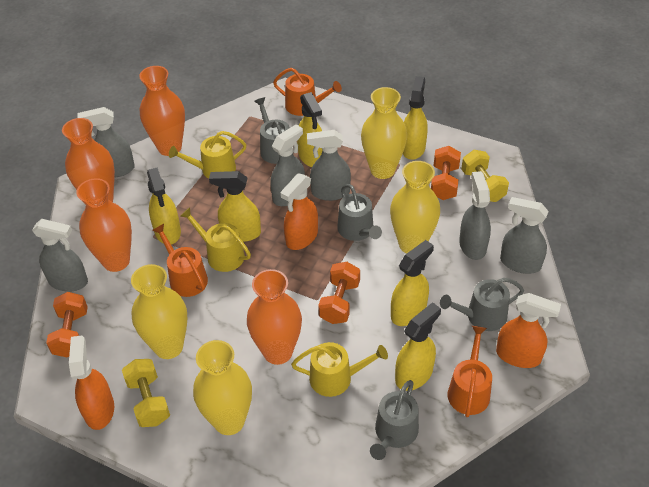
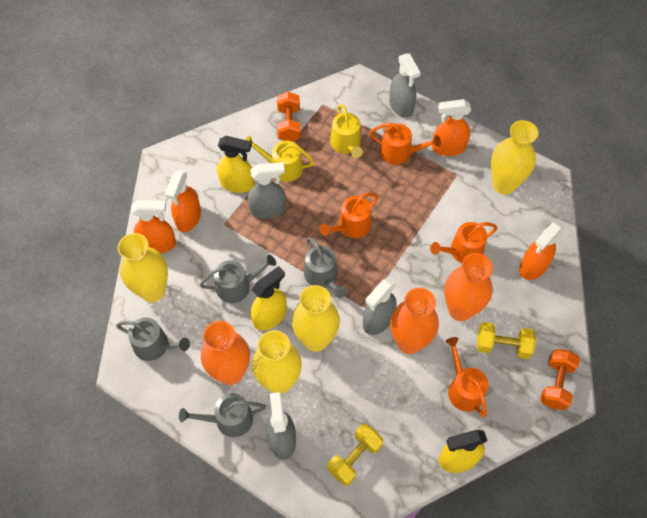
grey spray bottle: [32,219,88,292] [78,107,135,177] [270,124,305,206] [307,130,351,201] [459,171,491,260] [500,197,549,274] = 6 -> [248,162,286,219] [267,392,296,460] [363,278,397,335] [389,53,421,118] = 4
orange dumbbell: [46,292,88,357] [318,262,360,324] [431,146,461,200] = 3 -> [277,92,301,141] [540,349,580,410] = 2
orange spray bottle: [69,335,114,430] [280,173,318,250] [496,293,561,368] = 3 -> [131,200,176,253] [165,170,201,232] [432,99,471,156] [519,222,563,280] = 4
orange vase: [62,118,115,202] [76,178,132,272] [139,66,185,156] [247,269,302,365] = 4 -> [201,321,250,385] [390,288,439,354] [444,253,493,321] = 3
orange watering can: [152,224,208,297] [273,68,342,116] [448,326,492,417] = 3 -> [320,193,378,238] [370,123,441,165] [430,222,498,263] [446,337,488,417] = 4
yellow spray bottle: [147,167,181,244] [209,171,261,242] [297,92,322,167] [391,240,434,326] [395,302,441,391] [403,76,428,160] = 6 -> [217,136,255,193] [251,266,287,331] [438,430,488,473] = 3
yellow watering can: [169,131,246,179] [180,207,251,272] [291,342,388,397] = 3 -> [245,135,315,182] [330,104,363,158] = 2

